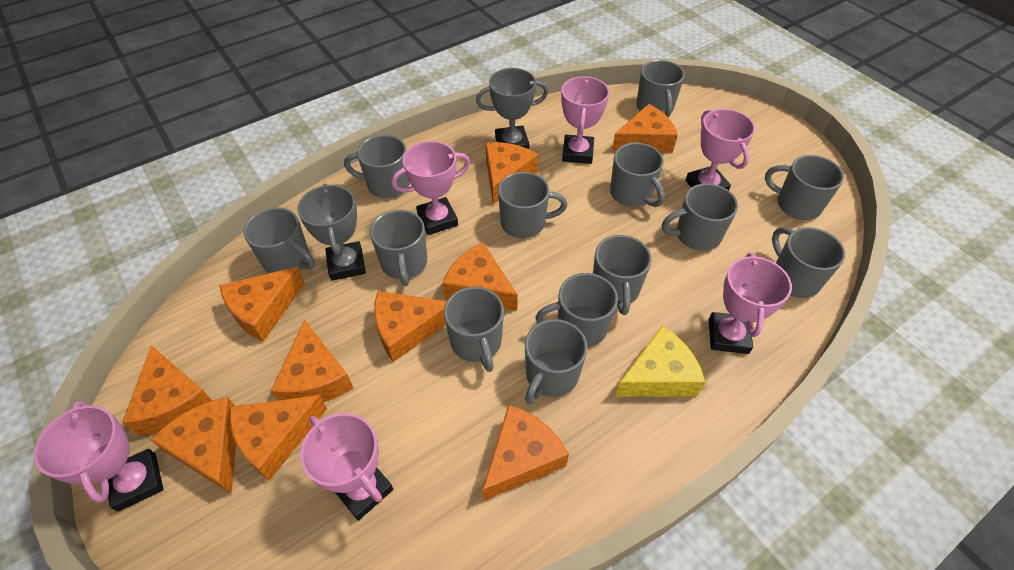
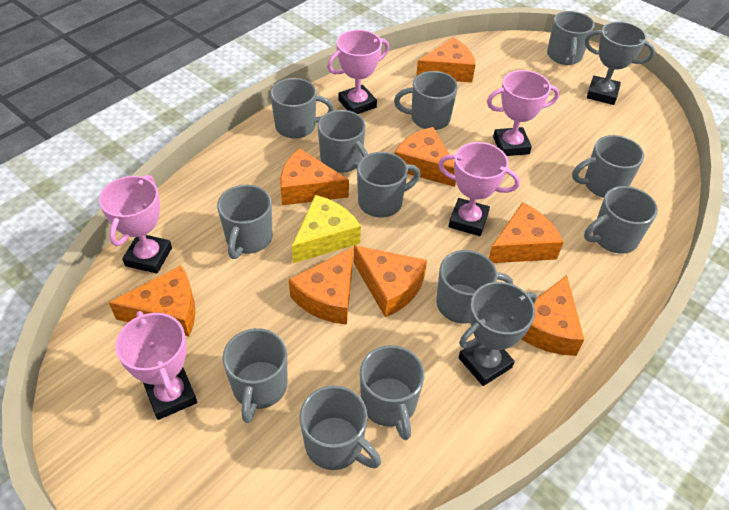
grey mug: [244,207,315,274] [344,135,410,198] [370,210,427,286] [444,287,504,372] [498,172,567,238] [525,319,587,405] [535,273,618,347] [593,235,652,315] [610,143,665,207] [636,60,685,117] [662,183,738,251] [765,155,844,220] [772,227,845,298] = 13 -> [217,185,273,259] [222,328,287,423] [270,78,334,139] [300,385,381,470] [317,110,368,173] [357,152,421,218] [360,345,424,440] [394,71,458,130] [436,250,513,323] [547,11,595,65] [572,135,644,198] [584,186,658,254] = 12
orange cheese: [122,345,212,436] [151,397,236,494] [220,267,305,342] [230,395,327,481] [271,320,353,402] [374,291,447,362] [442,243,518,311] [482,405,569,501] [485,142,538,204] [612,104,678,153] = 10 -> [109,265,195,337] [280,148,349,205] [289,247,353,325] [353,245,427,317] [394,127,456,187] [416,37,476,82] [489,202,564,263] [521,275,584,356] = 8
pink trophy: [34,401,163,512] [300,413,393,521] [391,141,470,235] [561,76,610,164] [686,109,755,190] [709,253,792,354] = 6 -> [99,175,172,274] [115,311,197,420] [327,30,389,114] [438,142,520,236] [487,70,560,156] = 5

